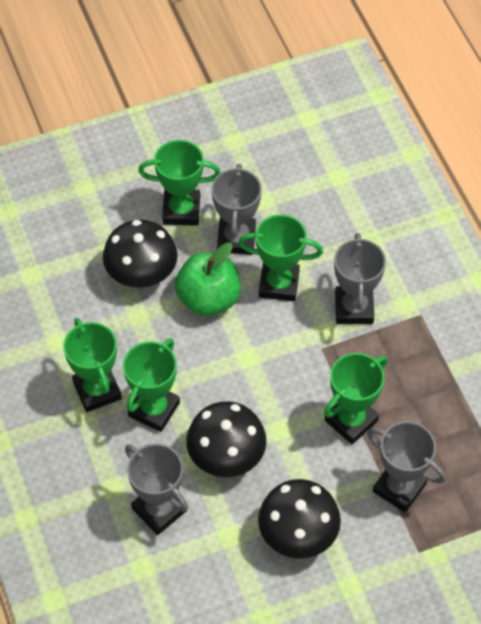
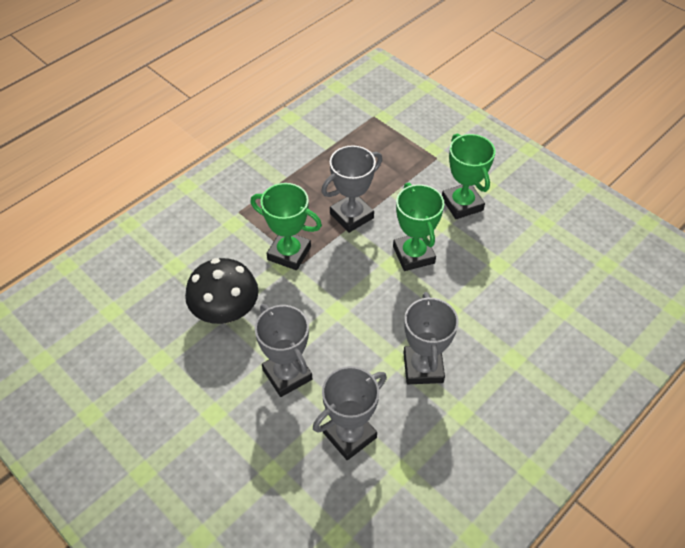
black mushroom: [103,220,178,288] [186,401,267,477] [258,479,341,559] = 3 -> [185,258,258,324] = 1
green apple: [175,242,240,316] = 1 -> none = 0
green trophy: [63,318,122,412] [123,338,180,432] [138,140,221,226] [239,214,323,302] [324,353,387,444] = 5 -> [250,183,322,270] [393,183,444,271] [442,133,495,219] = 3

